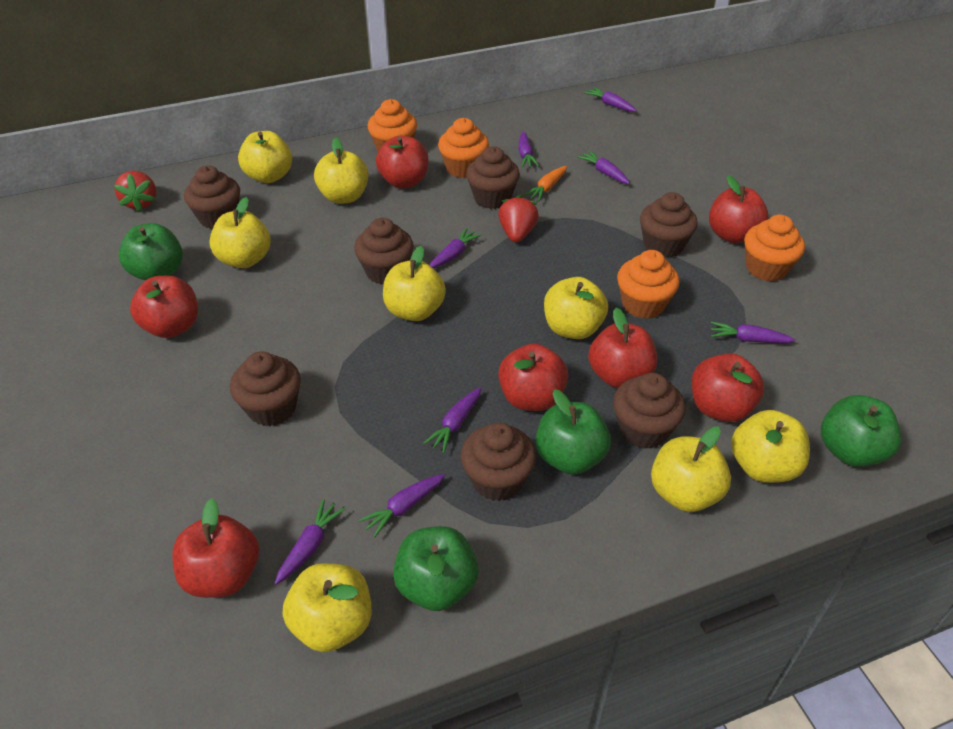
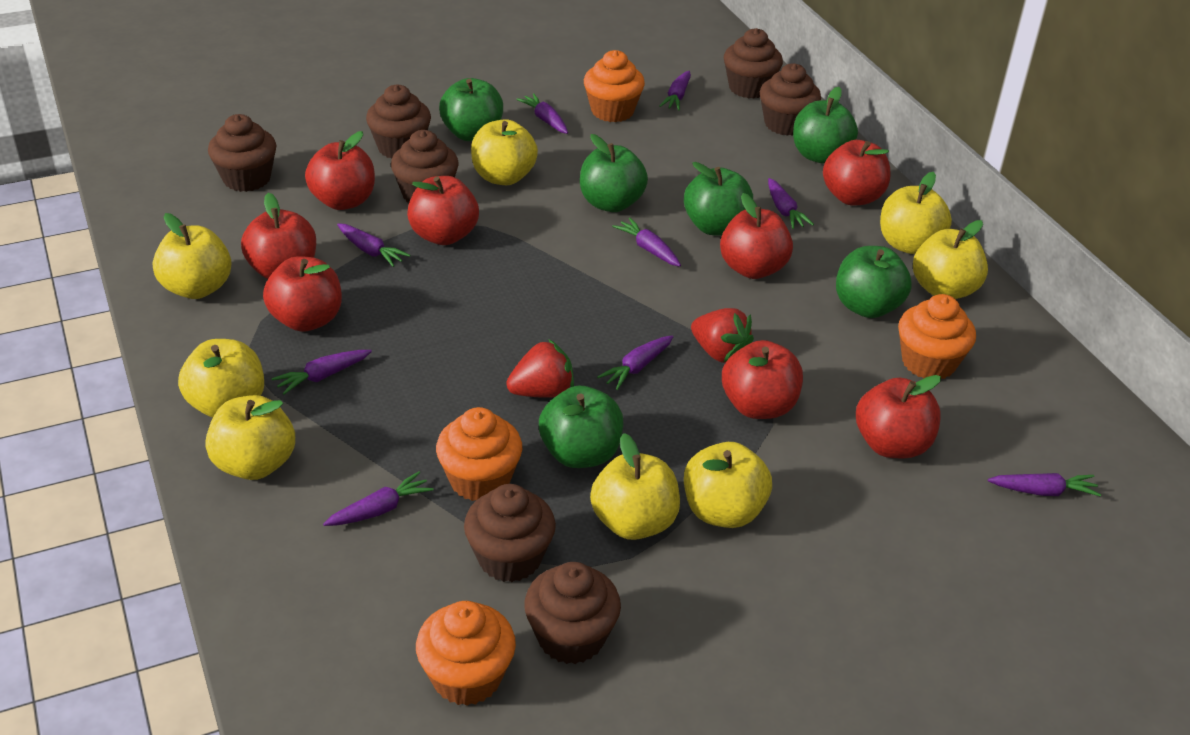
green apple: [119,223,183,281] [393,526,478,611] [536,389,611,474] [821,395,902,467] = 4 -> [439,78,503,141] [539,386,623,468] [580,134,648,212] [684,162,753,235] [793,87,858,164] [836,246,912,318] = 6
orange carrot: [524,166,567,201] = 1 -> none = 0
purple carrot: [274,499,345,585] [359,474,445,538] [423,388,481,453] [430,228,482,268] [518,132,539,168] [577,151,630,184] [584,87,637,112] [711,322,796,343] = 8 -> [272,350,372,395] [323,471,433,526] [337,223,410,267] [516,93,568,134] [597,335,674,390] [612,218,681,267] [659,71,691,110] [768,178,814,229] [988,473,1101,496] = 9
red apple: [130,276,198,338] [172,498,259,598] [376,136,428,188] [498,344,568,411] [588,308,657,388] [691,353,764,422] [709,175,768,244] = 7 -> [241,193,316,279] [263,256,342,332] [305,131,375,210] [407,176,479,245] [720,193,793,279] [722,340,803,419] [823,140,890,206] [856,375,941,458] = 8

